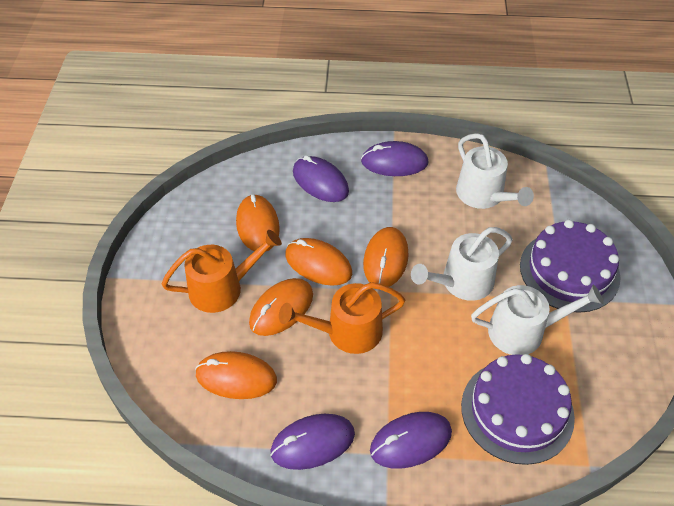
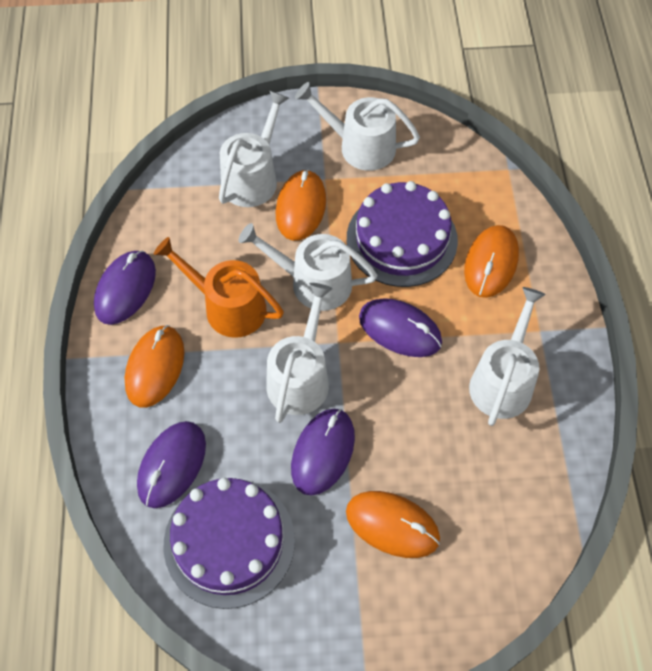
orange mouse: [195,351,277,399] [236,194,280,251] [249,278,313,336] [285,238,352,286] [363,227,409,287] = 5 -> [125,325,184,408] [276,169,326,241] [346,491,440,558] [464,225,519,298] = 4
orange watering can: [162,230,282,313] [279,282,405,354] = 2 -> [154,237,284,338] = 1
white watering can: [411,227,513,301] [456,133,534,209] [471,285,603,355] = 3 -> [219,91,289,207] [238,223,377,311] [266,283,333,423] [295,82,420,171] [469,287,546,426] = 5

